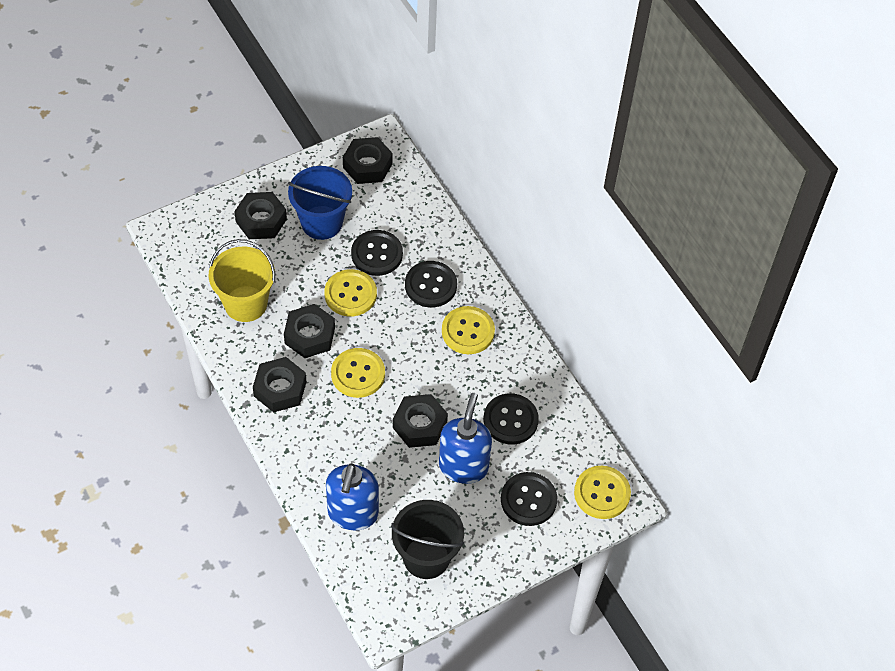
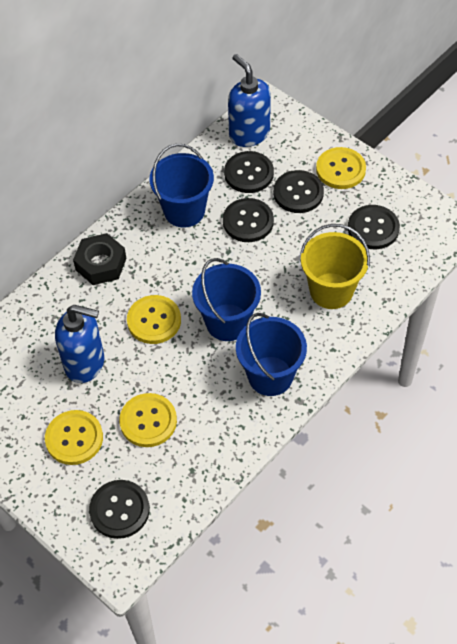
black bucket: [391,500,465,579] = 1 -> none = 0
black button: [351,230,403,276] [405,261,457,308] [484,393,539,445] [501,472,557,526] = 4 -> [89,480,150,539] [223,198,274,242] [224,151,274,193] [274,170,324,213] [348,205,400,249] = 5
black nut: [234,192,287,239] [253,357,306,413] [284,304,335,358] [343,137,393,184] [393,394,448,448] = 5 -> [73,233,127,285] = 1
blue bucket: [288,166,352,240] = 1 -> [149,144,214,227] [192,258,261,341] [236,313,307,396] = 3

